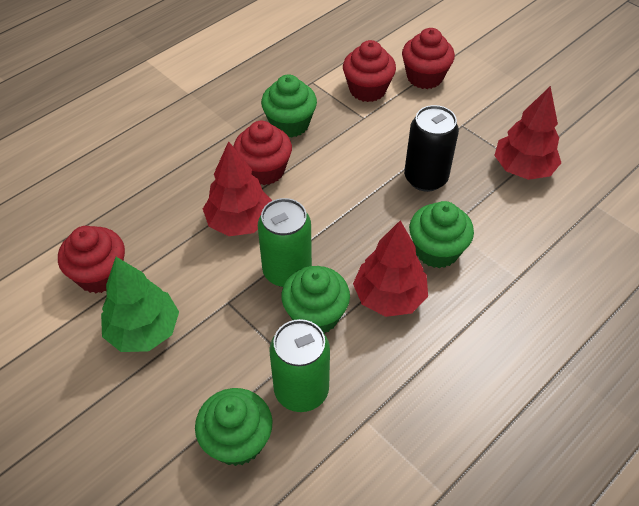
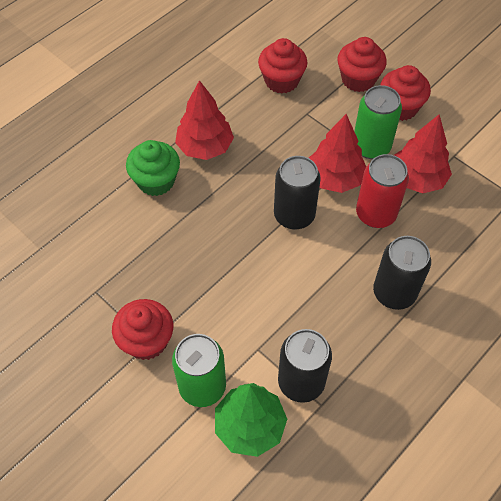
black can: [404,105,459,192] = 1 -> [274,156,321,229] [278,329,332,403] [373,236,431,310] = 3
green cupcake: [195,388,273,466] [261,74,317,138] [282,266,350,333] [409,201,474,268] = 4 -> [126,140,180,196] = 1
red can: none = 0 -> [356,154,409,228] = 1

